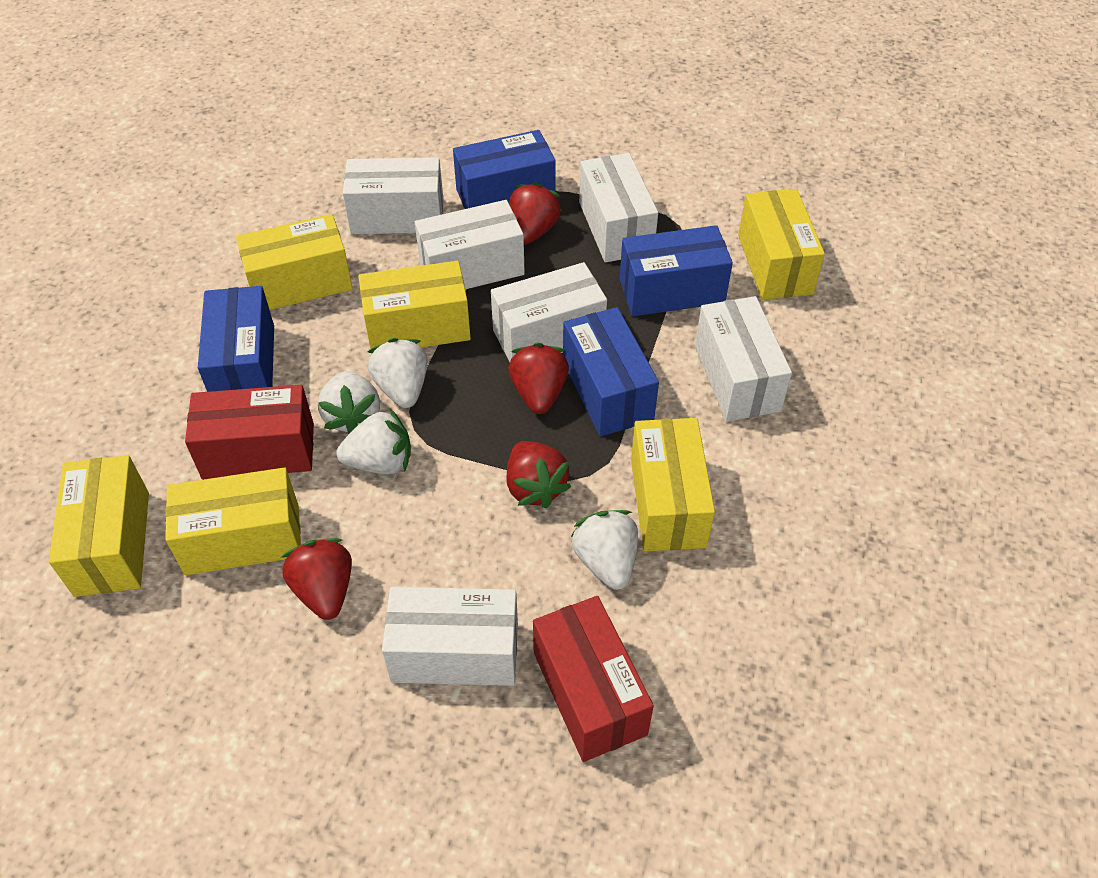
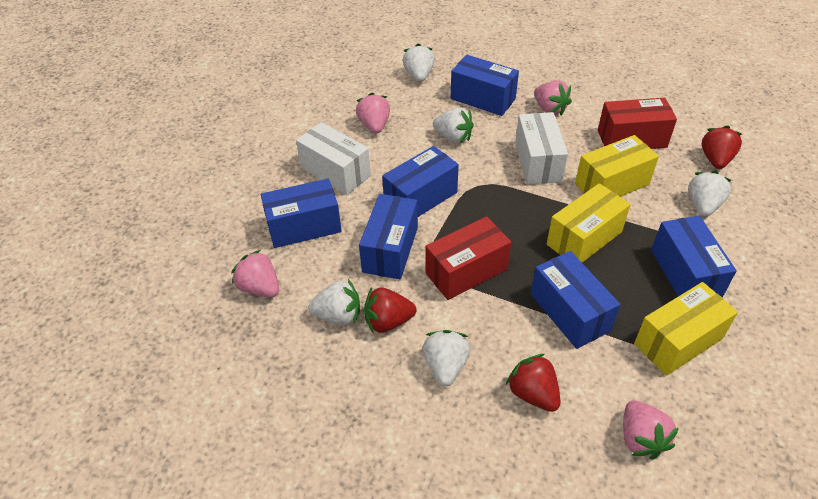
blue box: [198,286,274,392] [453,130,556,209] [563,307,659,436] [620,225,733,316] = 4 -> [261,178,342,248] [359,194,418,279] [382,146,459,217] [451,55,519,116] [531,251,620,349] [651,216,737,298] = 6
pink strawberry: none = 0 -> [231,250,279,297] [356,93,390,134] [534,81,572,115] [623,401,679,460] = 4
red strawberry: [281,538,352,620] [506,441,571,508] [509,182,562,245] [509,343,569,414] = 4 -> [364,287,416,334] [506,354,561,412] [701,126,742,169] = 3
white box: [343,157,443,234] [382,587,518,686] [415,200,525,289] [491,262,607,362] [579,153,658,263] [695,296,792,422] = 6 -> [296,122,371,195] [515,112,568,185] = 2
white strawberry: [318,371,380,434] [336,409,411,475] [368,338,428,408] [571,510,638,590] = 4 -> [308,279,360,325] [403,43,435,82] [423,330,470,386] [433,107,474,143] [688,171,732,216] = 5
yellow box: [49,455,149,597] [165,467,301,575] [236,214,353,310] [358,261,471,354] [631,418,715,552] [738,189,825,300] = 6 -> [547,183,631,262] [575,135,659,197] [634,282,738,376] = 3

